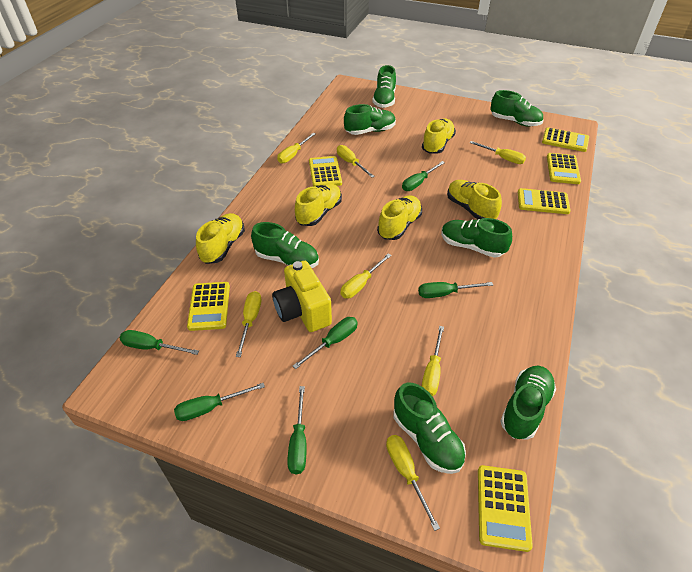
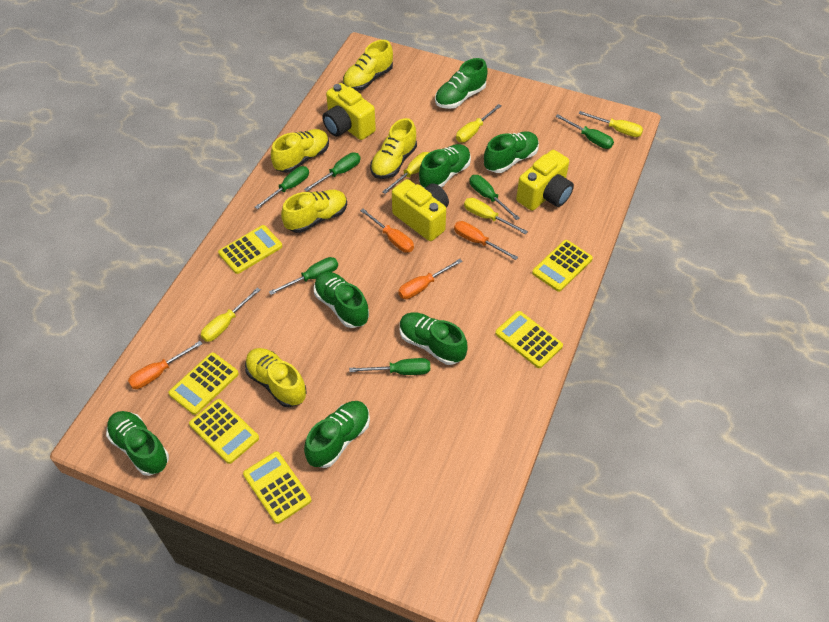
orange screwdriver: none = 0 -> [128,341,202,389] [360,208,414,252] [398,259,463,299] [454,221,518,260] = 4
yellow camera: [272,261,332,332] = 1 -> [322,83,376,140] [392,179,449,241] [516,150,574,211] = 3
yellow screwdriver: [236,291,261,357] [277,133,316,164] [337,145,375,178] [340,253,392,298] [386,435,440,531] [422,326,444,397] [470,141,526,164] = 7 -> [201,288,260,342] [382,152,430,194] [456,104,501,142] [464,198,528,234] [579,111,643,137] = 5

